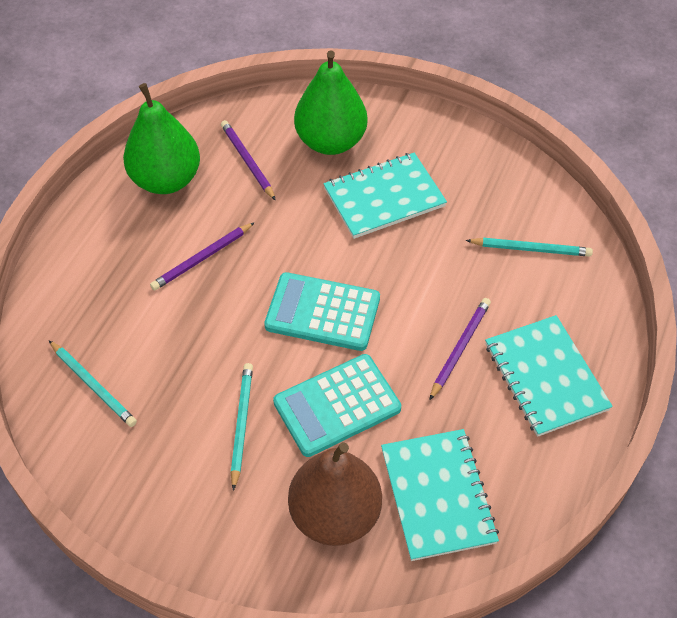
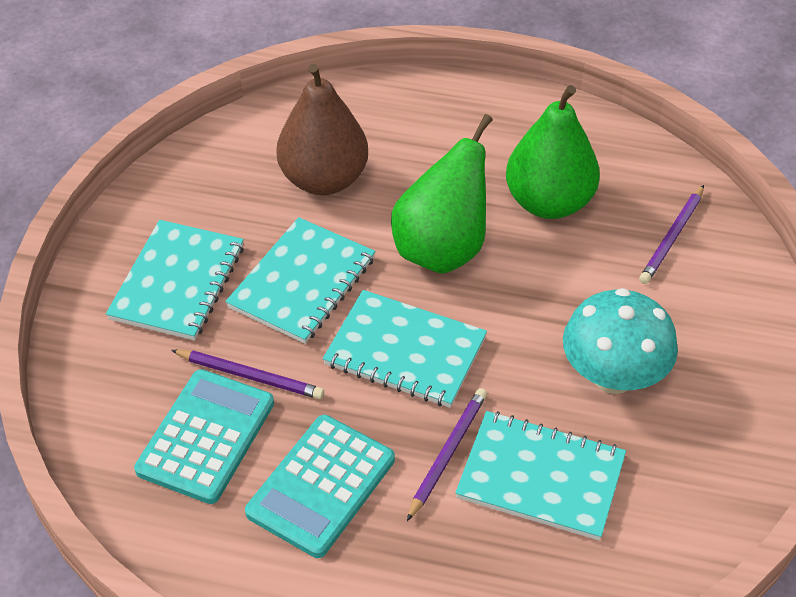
turquoise mushroom: none = 0 -> [563,288,678,394] = 1
turquoise notebook: [323,152,447,239] [381,429,499,561] [485,315,613,437] = 3 -> [106,220,244,340] [225,217,376,344] [323,290,487,408] [455,411,626,540] = 4
turquoise pencil: [49,340,137,427] [231,363,253,491] [466,238,593,257] = 3 -> none = 0

